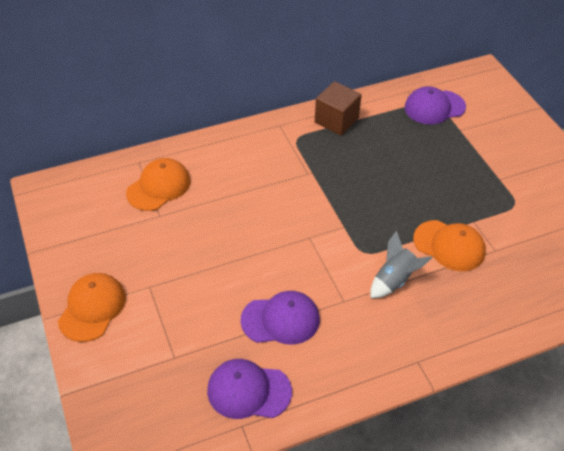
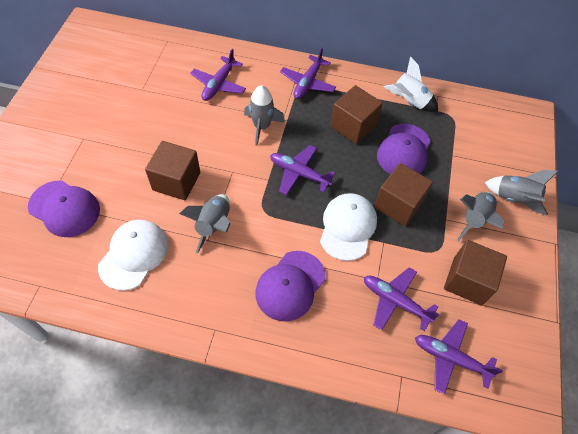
brown cube: [315,81,362,136] = 1 -> [145,141,200,200] [330,85,383,144] [374,163,433,226] [444,240,507,305] = 4
grey rocket: [370,231,432,298] = 1 -> [179,194,230,254] [244,85,285,146] [457,192,504,241] [485,170,558,216] = 4
orange cap: [58,273,126,342] [126,158,191,211] [413,220,486,271] = 3 -> none = 0
purple plane: none = 0 -> [190,49,246,101] [270,145,335,195] [280,48,336,99] [364,267,439,331] [415,319,503,394] = 5
white cap: none = 0 -> [98,220,168,291] [320,193,377,261] = 2
white rocket: none = 0 -> [384,56,438,112] = 1

